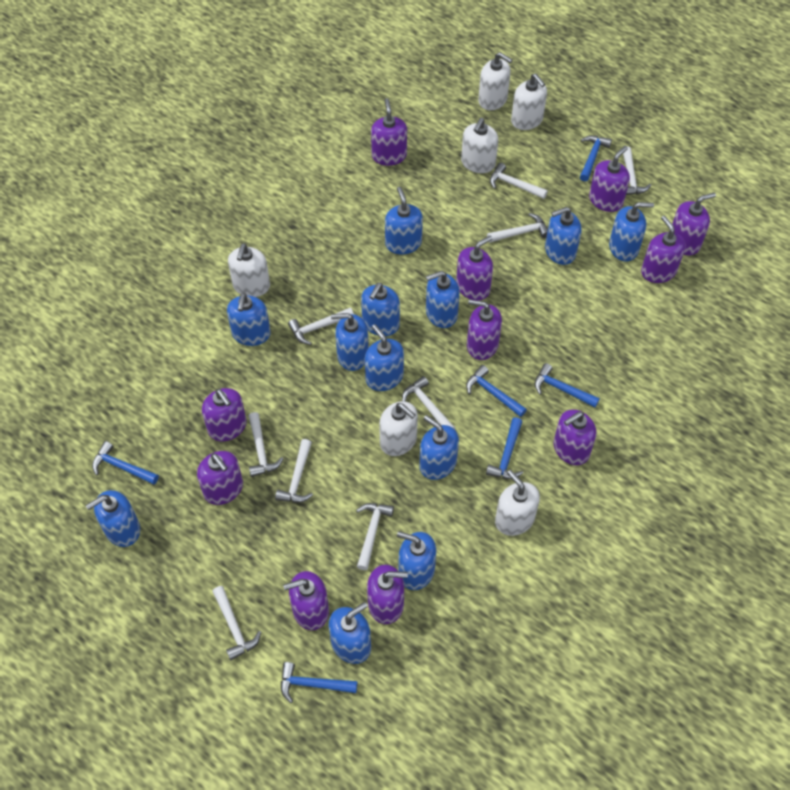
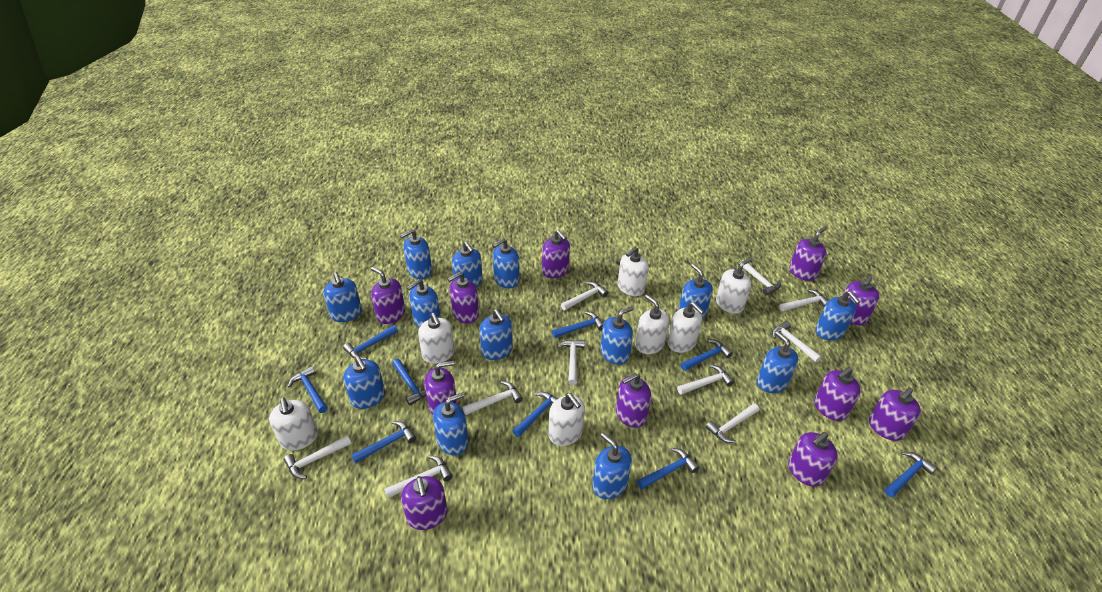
blue hammer: [92,441,159,485] [281,662,358,703] [466,365,527,417] [486,417,523,479] [535,363,600,407] [580,135,612,181] = 6 -> [288,366,328,413] [343,325,398,360] [351,421,416,464] [392,359,426,405] [513,392,558,437] [552,311,604,338] [637,448,699,489] [681,339,733,371] [885,452,937,497] = 9
blue soap dispenser: [86,490,140,547] [227,293,271,346] [329,602,371,664] [331,313,369,371] [361,283,400,336] [365,324,404,391] [385,187,423,254] [397,531,436,590] [419,415,459,480] [426,271,460,328] [545,207,582,265] [609,202,654,261] = 12 -> [323,272,362,322] [343,356,385,409] [400,229,432,279] [407,279,441,328] [433,392,469,455] [452,241,483,287] [479,309,513,360] [492,239,520,289] [592,433,632,499] [600,306,633,365] [678,264,713,319] [757,331,798,393] [815,291,860,341] = 13
white hammer: [212,586,261,660] [248,412,284,477] [275,439,313,503] [288,308,354,345] [356,503,394,570] [402,376,455,429] [487,213,548,243] [490,163,548,199] [623,146,651,195] = 9 -> [284,435,351,479] [384,456,453,498] [462,381,523,415] [557,340,585,385] [561,282,608,310] [677,365,734,395] [705,403,759,443] [740,260,781,295] [772,321,822,362] [779,289,828,311] = 10
white soap dispenser: [228,243,270,297] [379,401,418,456] [461,118,498,173] [478,52,513,110] [495,470,540,536] [511,74,547,130] = 6 -> [269,397,318,451] [418,313,455,364] [548,393,585,446] [618,247,649,296] [635,295,669,354] [667,302,704,353] [716,258,752,314] = 7

